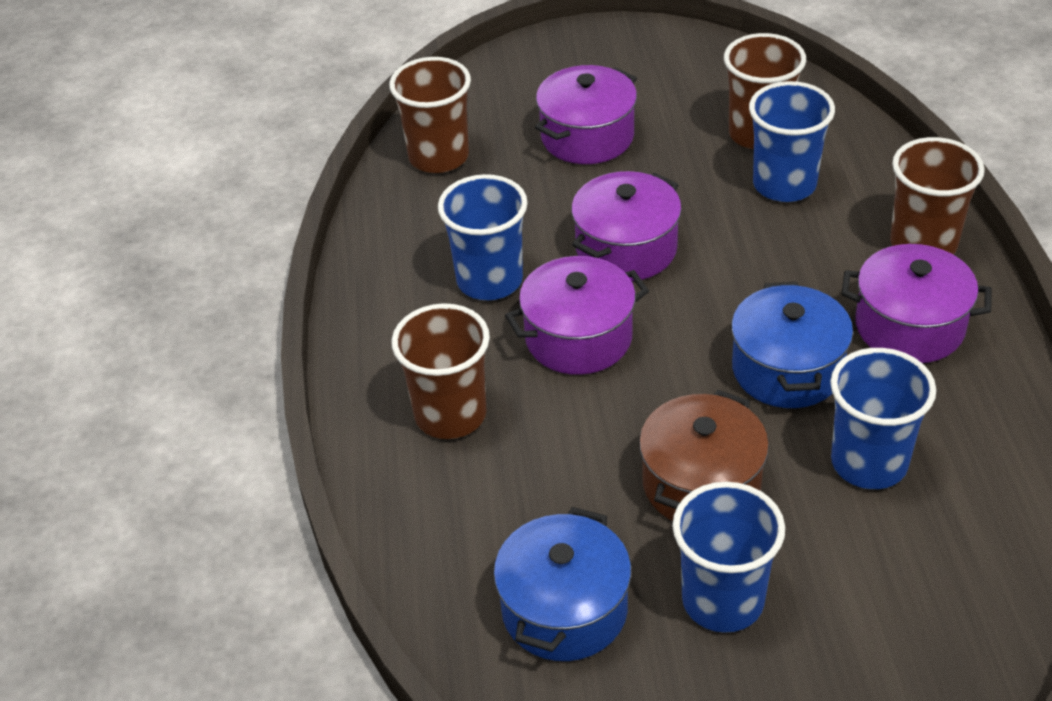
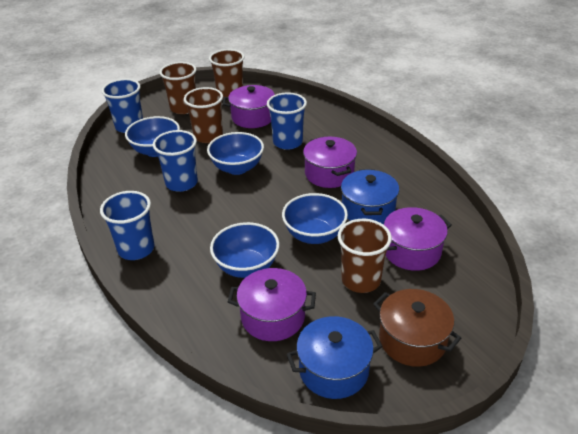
blue bowl: none = 0 -> [125,116,180,157] [207,132,264,175] [210,222,279,278] [282,193,348,244] = 4

